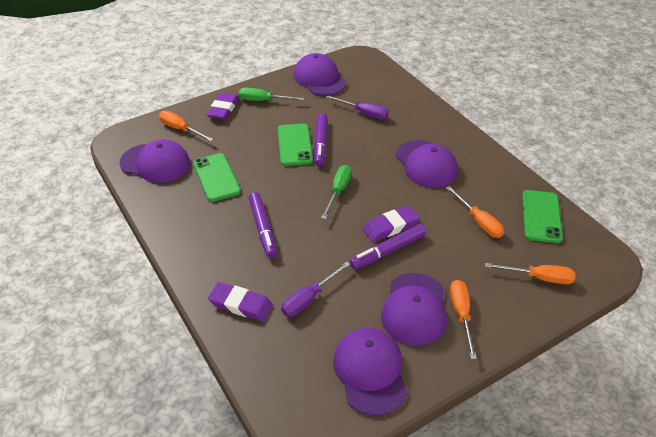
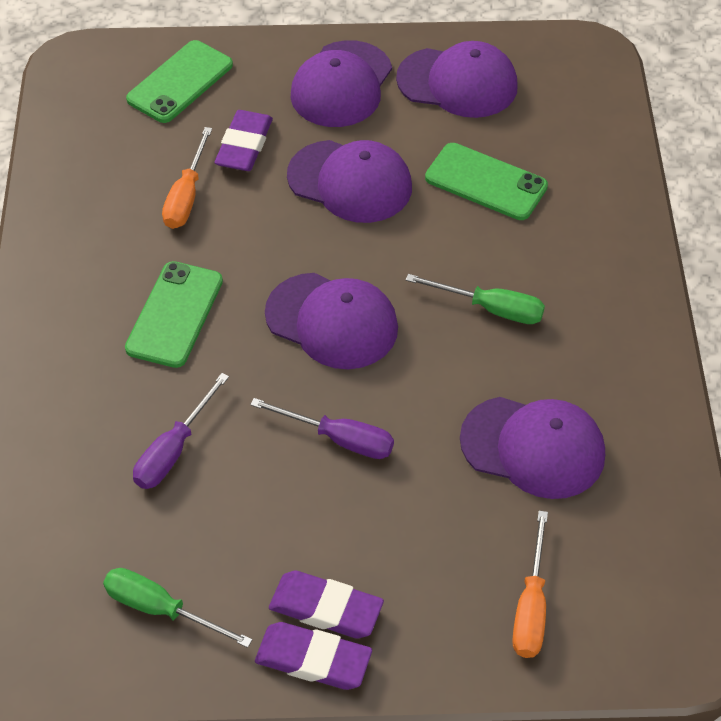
orange screwdriver: [159,111,213,141] [446,186,504,238] [450,280,477,359] [485,263,576,284] = 4 -> [162,127,212,229] [512,511,548,658] = 2
purple marker: [249,192,277,258] [314,113,327,167] [350,224,426,270] = 3 -> none = 0

